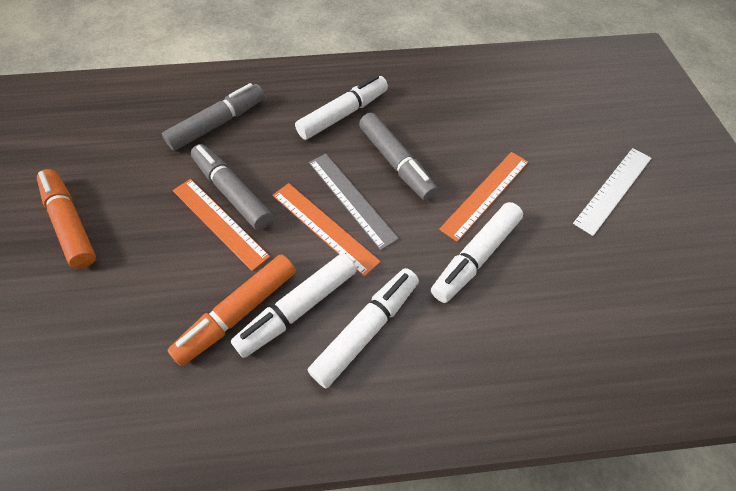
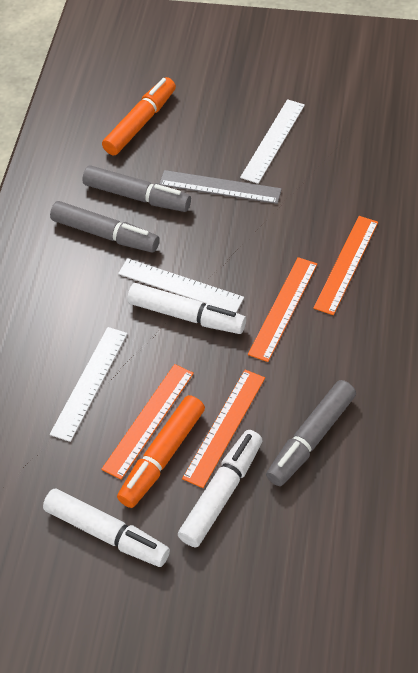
orange ruler: [173,179,270,271] [273,183,381,277] [439,152,528,242] = 3 -> [101,364,194,480] [182,370,265,488] [248,257,317,362] [313,216,378,315] = 4
white marker: [231,253,357,358] [295,75,388,140] [308,268,419,388] [431,202,523,303] = 4 -> [43,489,170,567] [127,283,246,334] [178,430,263,548] = 3
white ruler: [573,148,652,236] = 1 -> [50,327,128,442] [118,258,244,313] [240,99,305,184] = 3

